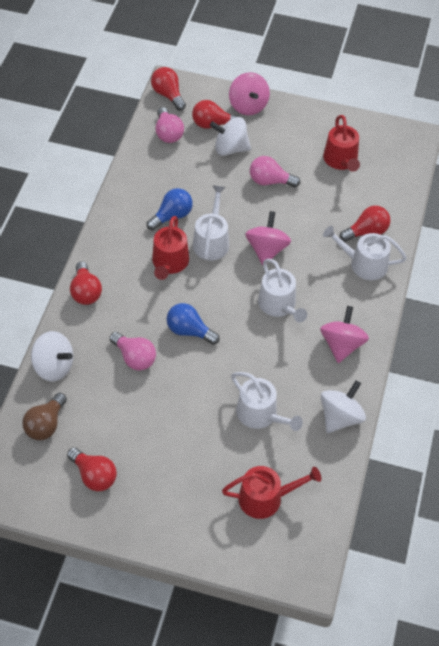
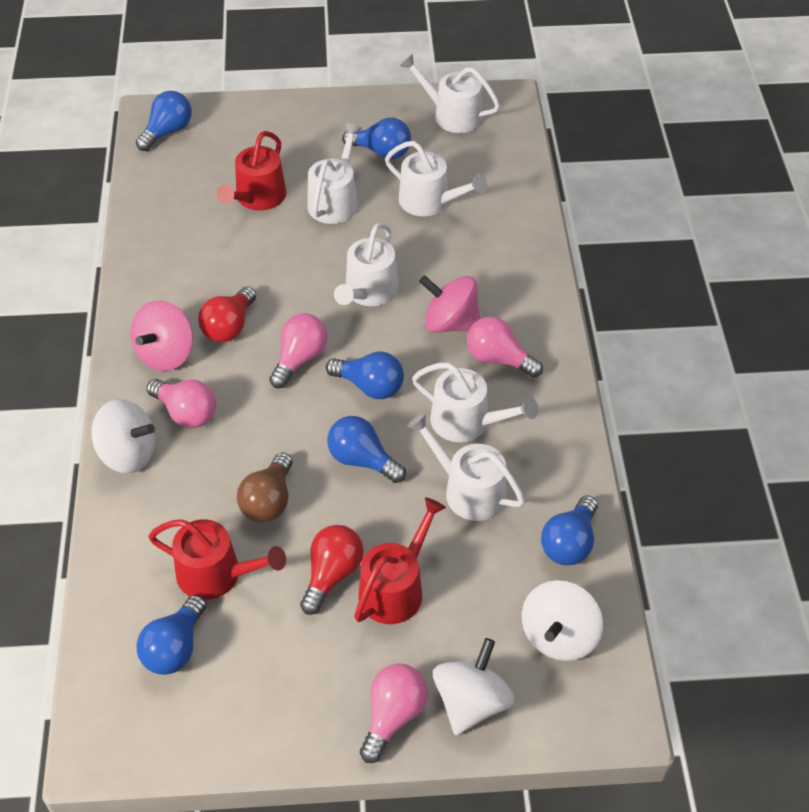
blue light bulb: [146,188,193,231] [167,303,220,345] = 2 -> [136,91,192,151] [136,595,206,675] [326,352,404,399] [327,416,406,483] [342,117,411,159] [541,495,598,565] = 6
pink light bulb: [109,332,156,371] [156,107,184,143] [250,156,300,187] = 3 -> [146,379,216,428] [269,313,328,388] [360,663,428,763] [467,317,543,378] = 4
pink spinning top: [229,72,270,115] [245,211,291,265] [320,306,369,363] = 3 -> [130,301,193,371] [419,275,480,333] = 2
red light bulb: [67,447,117,491] [70,261,102,305] [151,67,186,111] [192,100,240,129] [339,205,391,242] = 5 -> [198,287,256,342] [300,525,364,615] = 2
white watering can: [193,185,229,260] [231,372,303,431] [258,259,307,322] [323,226,407,280] = 4 -> [307,123,362,224] [334,223,399,306] [385,141,487,216] [400,54,500,133] [407,413,525,521] [412,362,538,442] = 6

